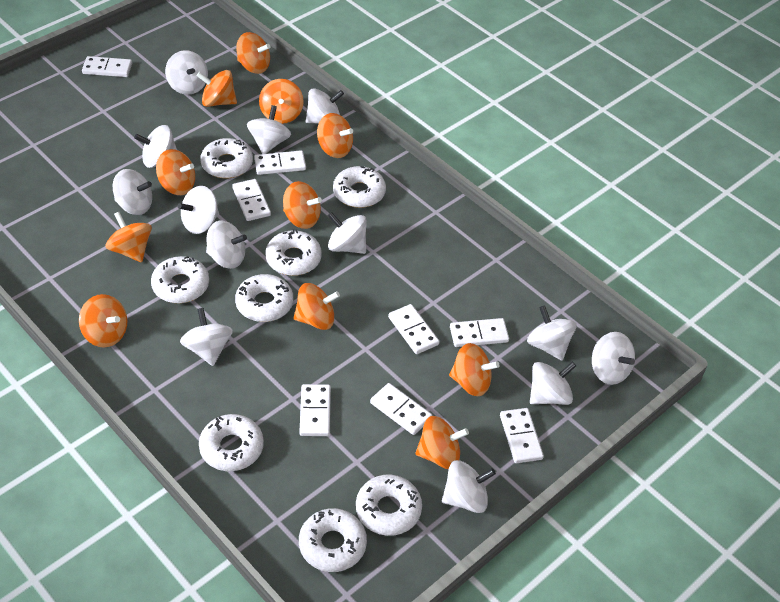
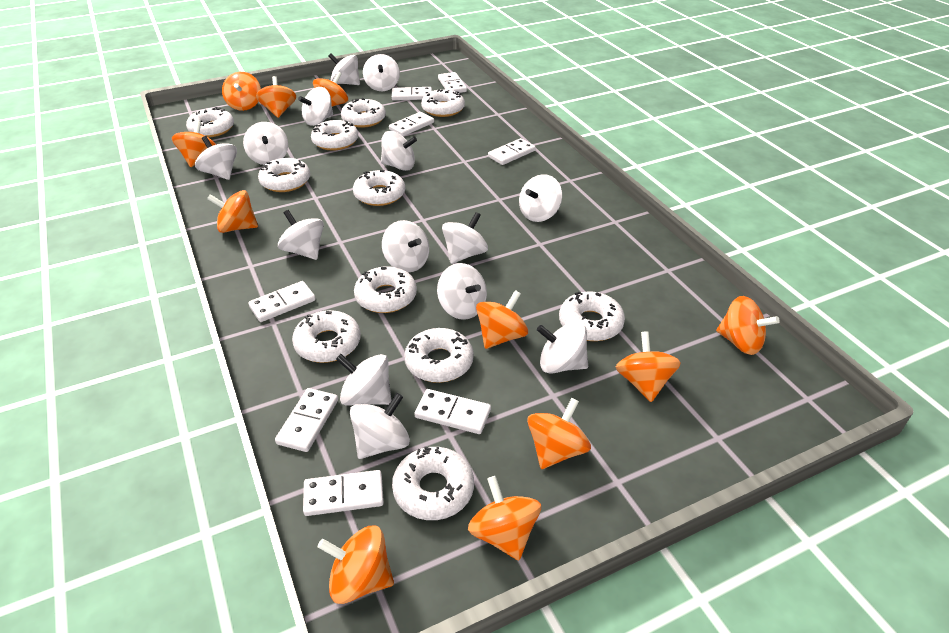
white donut: [151,256,209,303] [199,414,264,471] [200,138,253,178] [235,274,293,322] [266,229,322,276] [299,508,367,572] [333,166,386,208] [356,475,422,536] = 8 -> [186,107,234,138] [258,158,310,192] [292,310,361,363] [311,120,358,151] [341,98,386,128] [353,170,405,206] [354,266,417,313] [392,446,474,520] [404,328,474,383] [421,89,465,117] [559,291,625,341] = 11
white spinning top: [113,169,152,215] [134,125,177,168] [165,50,208,95] [177,186,219,234] [180,308,233,366] [206,221,247,269] [247,105,291,154] [306,88,344,124] [328,212,367,254] [442,460,496,513] [527,305,577,361] [530,362,576,405] [592,332,635,385] = 13 -> [195,136,237,180] [243,122,288,165] [278,210,324,260] [298,87,333,126] [328,54,360,85] [336,354,392,406] [350,393,410,459] [363,54,400,91] [381,131,417,171] [382,220,429,272] [437,263,487,320] [442,212,488,264] [519,174,562,222] [537,322,588,374] = 14

